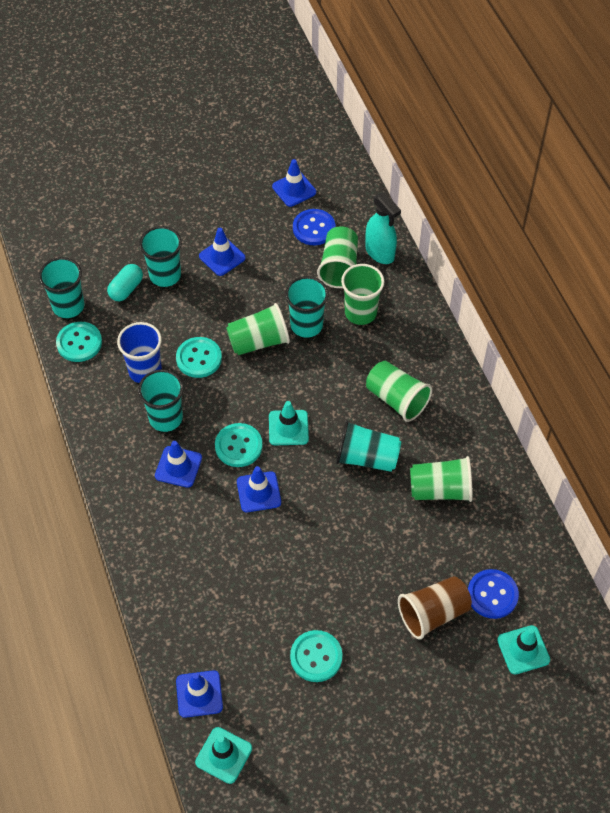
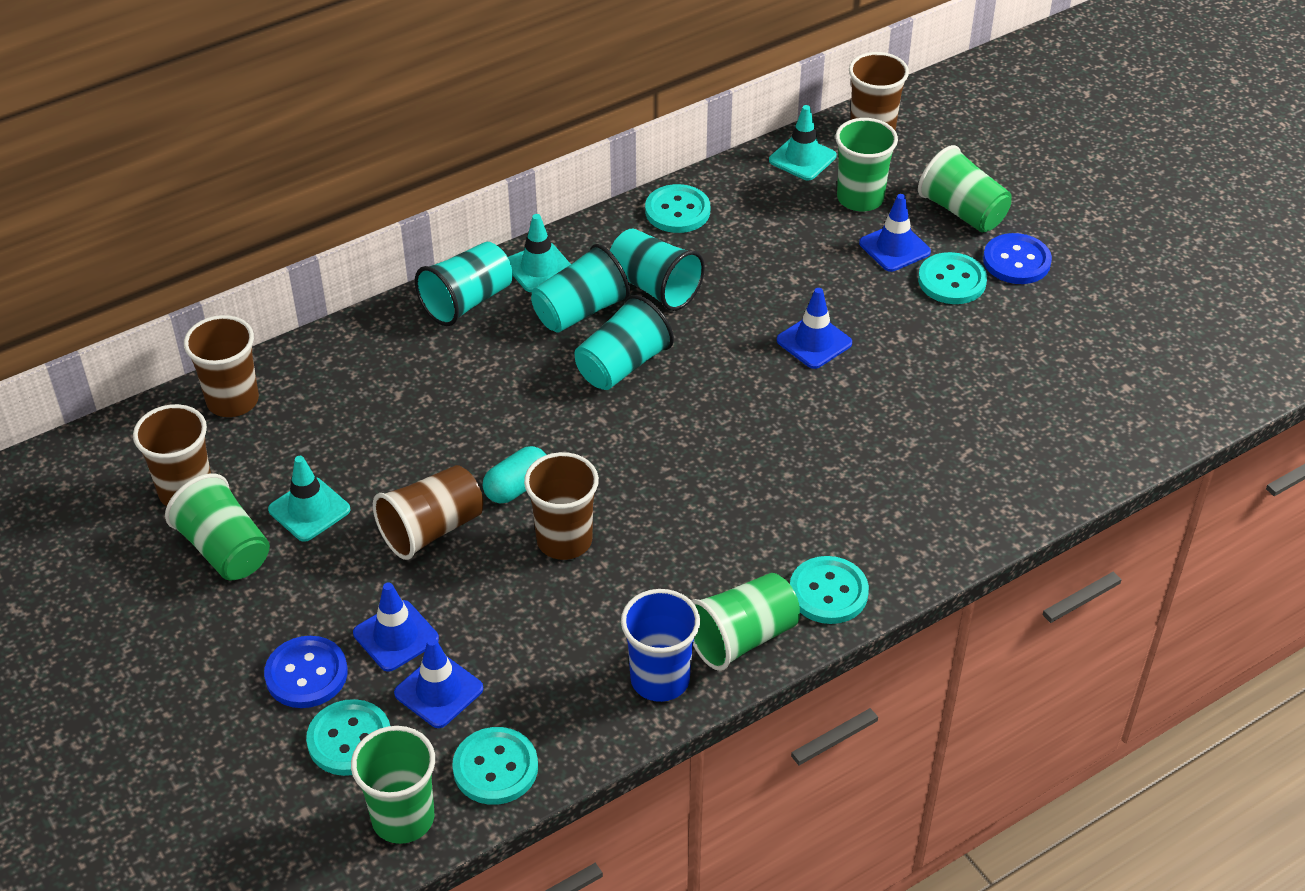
blue traffic cone: [155,441,202,488] [176,670,223,718] [199,228,246,276] [237,466,281,512] [272,159,316,207] = 5 -> [353,582,439,672] [394,638,484,728] [777,288,852,369] [859,194,931,272] = 4
brown cup: [398,576,472,639] = 1 -> [133,404,211,506] [184,315,259,417] [373,465,483,560] [524,452,599,560] [849,52,909,131] = 5
turquoise button: [56,322,102,362] [176,337,222,378] [215,423,263,467] [290,630,342,682] = 4 -> [306,699,390,776] [452,727,538,805] [645,184,710,233] [790,556,869,624] [918,252,987,304] = 5
turquoise cup: [39,257,84,318] [138,369,183,432] [139,226,182,287] [285,276,328,338] [336,420,401,472] = 5 -> [415,242,512,326] [531,244,630,333] [574,295,674,390] [610,228,705,311] = 4
turquoise spray bottle: [365,193,401,264] = 1 -> none = 0

